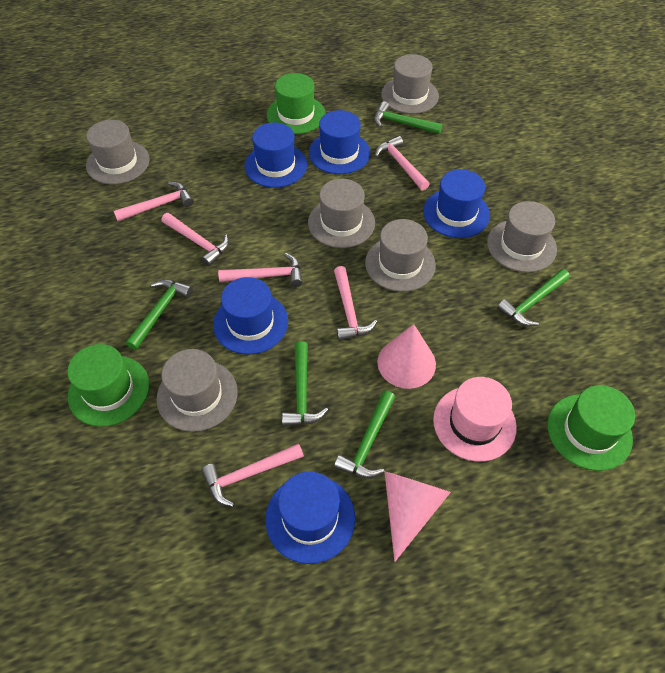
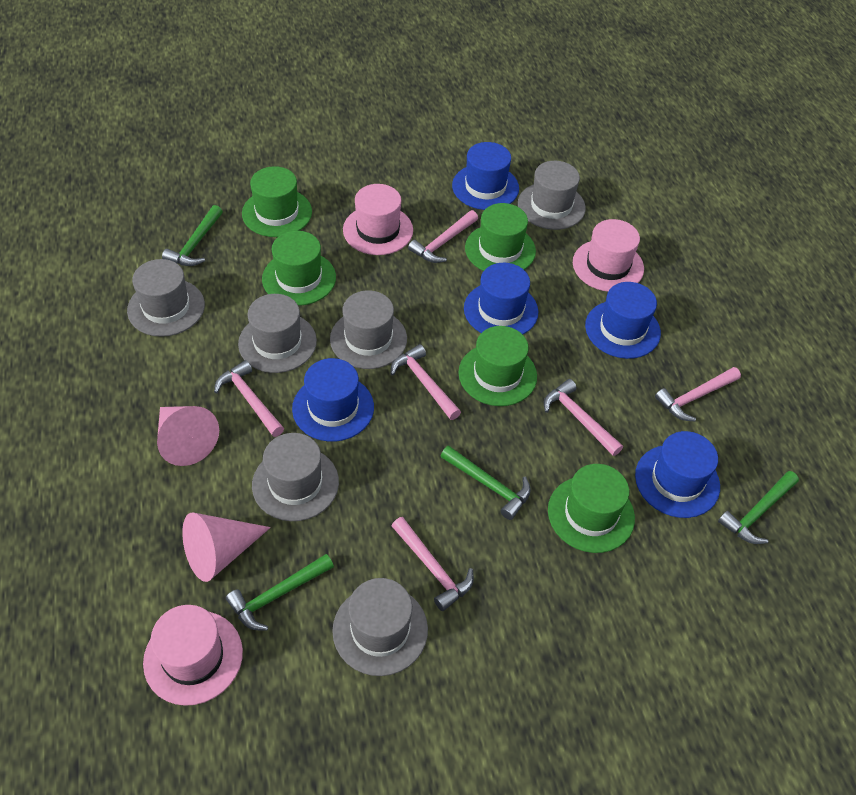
green hammer: [126,279,193,350] [282,341,328,427] [334,391,395,478] [374,101,443,134] [497,269,570,326] = 5 -> [162,205,223,266] [226,554,334,631] [441,445,531,520] [718,471,799,544] = 4
green hat: [67,344,149,427] [267,73,326,134] [547,385,635,471] = 3 -> [242,166,312,237] [262,231,336,306] [459,326,537,406] [465,203,536,271] [548,464,635,553] = 5
pink hat: [433,377,517,462] = 1 -> [143,605,243,706] [343,184,413,255] [573,219,644,292] = 3

